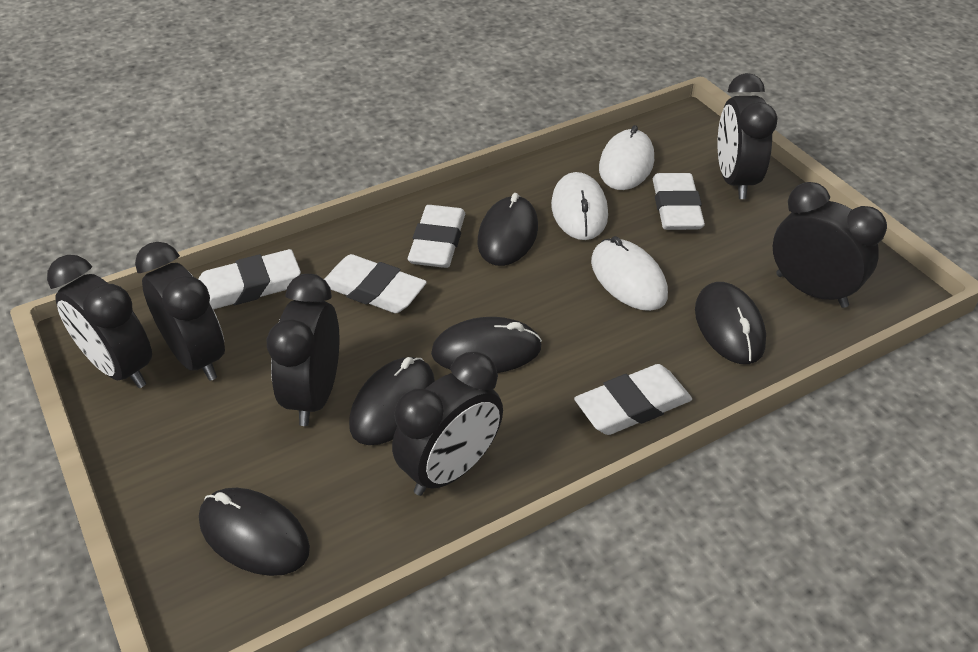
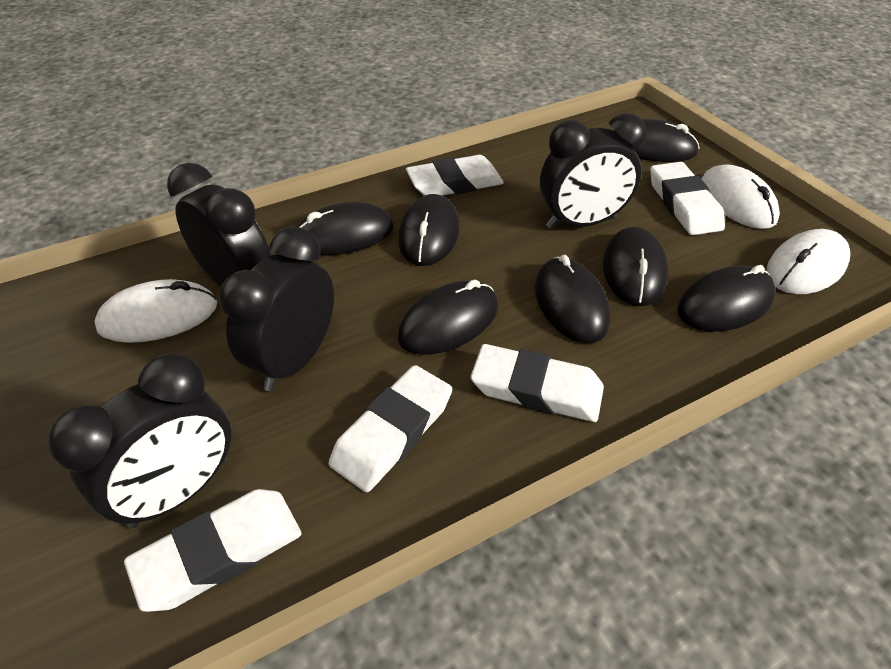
black clock: [47,255,152,388] [135,242,225,381] [267,274,339,426] [392,352,503,496] [718,73,777,199] [773,182,887,308] = 6 -> [48,353,231,528] [167,163,271,287] [219,226,334,391] [540,113,647,229] = 4
black mouse: [199,488,310,576] [349,357,435,445] [431,317,542,373] [477,193,538,266] [695,282,766,364] = 5 -> [298,202,394,256] [398,194,460,266] [398,280,498,355] [535,255,610,343] [603,227,669,306] [627,119,700,162] [677,265,776,332] = 7

